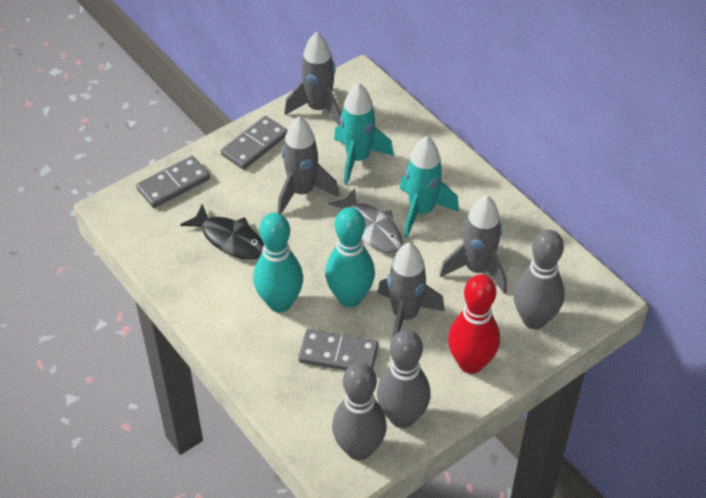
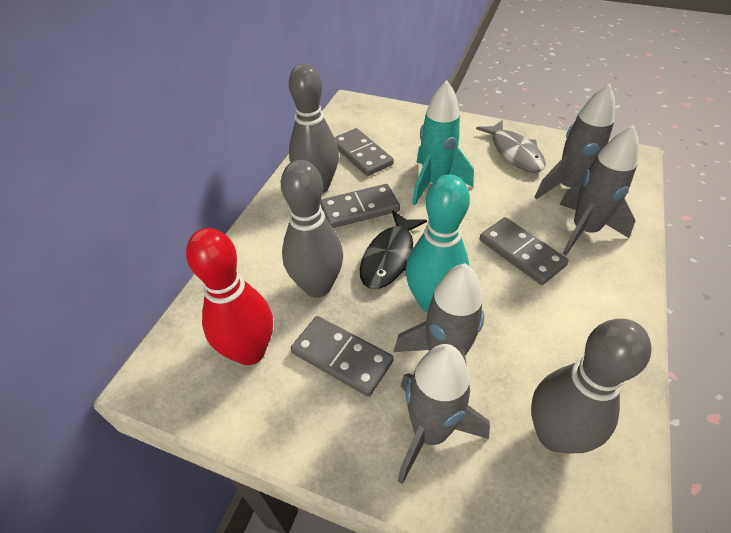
grey domino: [136,156,210,208] [221,116,288,170] [298,329,379,371] = 3 -> [291,316,393,397] [320,184,400,228] [334,128,394,176] [480,217,569,285] = 4
turquoise bowling pin: [253,213,303,313] [325,207,375,307] = 2 -> [406,174,470,313] = 1
turquoise rocket: [334,82,394,185] [400,136,459,238] = 2 -> [412,80,474,205] = 1

